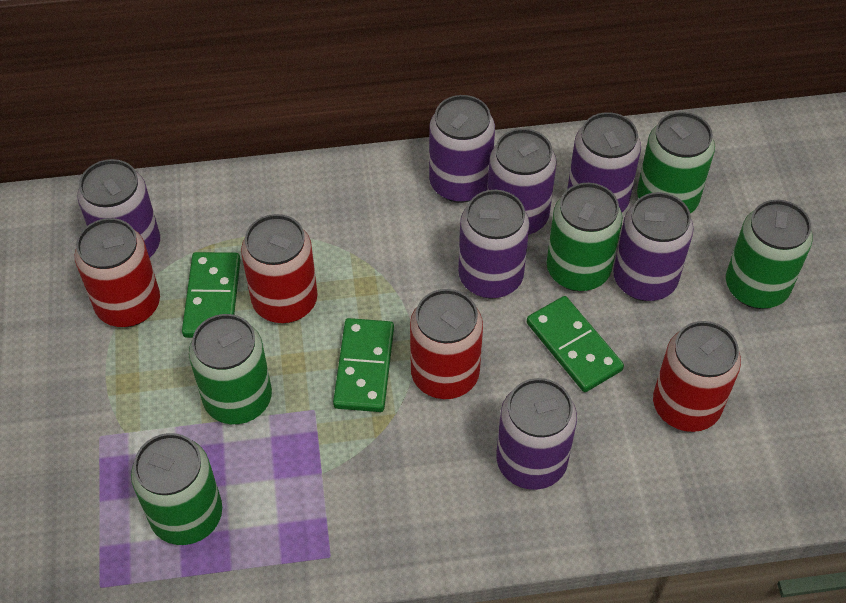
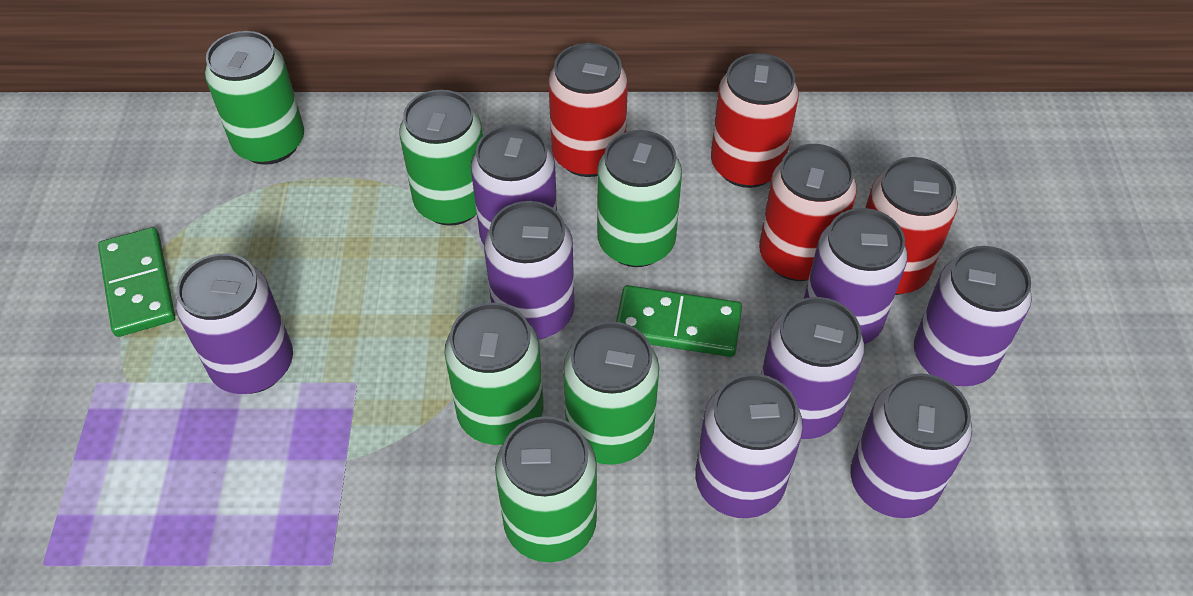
green can: [131,433,222,545] [189,314,272,424] [547,183,622,291] [637,112,715,214] [726,200,813,309] = 5 -> [205,31,304,165] [399,90,483,226] [444,303,544,445] [495,416,597,562] [563,321,659,465] [597,130,682,267] = 6
green domino: [182,252,241,338] [333,318,394,412] [527,296,624,392] = 3 -> [98,227,175,337] [616,285,742,357] = 2
purple can: [77,159,160,258] [429,95,495,203] [458,190,530,298] [487,129,557,234] [496,378,577,490] [567,112,641,212] [613,192,694,301] = 7 -> [176,253,293,394] [471,124,557,244] [484,201,574,340] [696,374,803,518] [761,297,865,439] [804,208,907,344] [850,373,972,518] [914,246,1032,386] = 8

